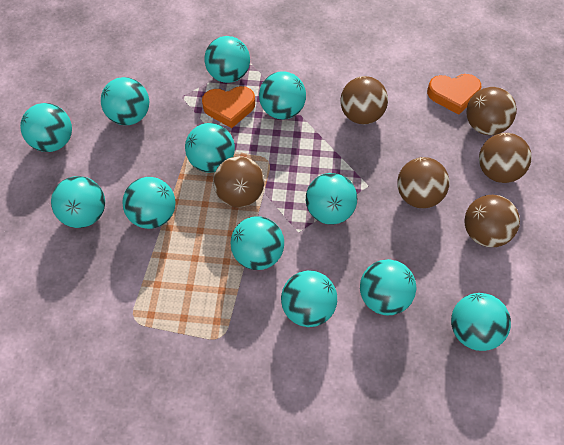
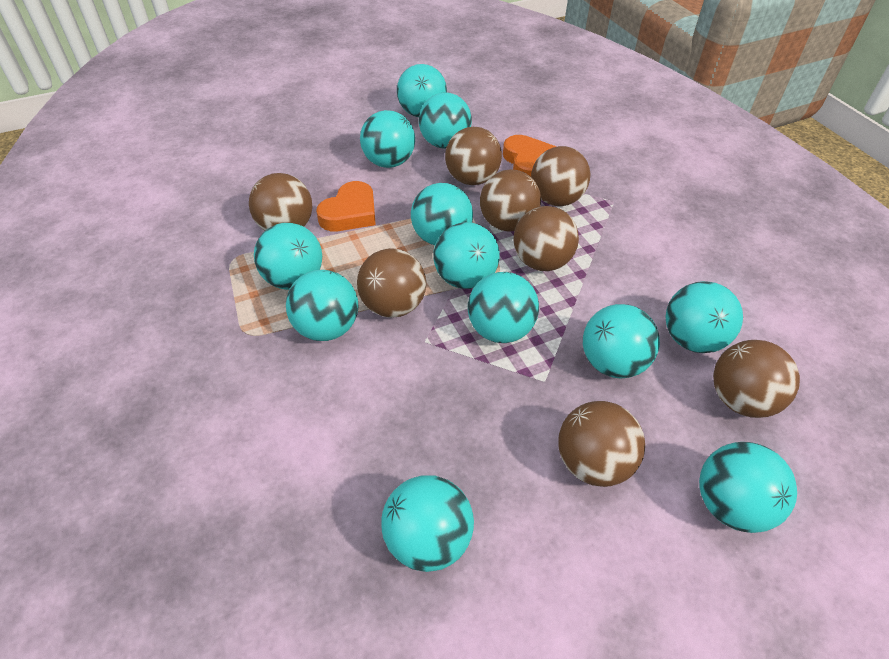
brown ball: [213,156,264,207] [340,76,388,124] [397,157,449,208] [464,195,520,247] [466,87,517,135] [479,133,532,183] = 6 -> [249,173,312,230] [357,248,426,318] [445,127,502,185] [480,169,541,232] [513,206,579,271] [531,146,590,206] [558,401,645,487] [713,340,800,418] = 8

